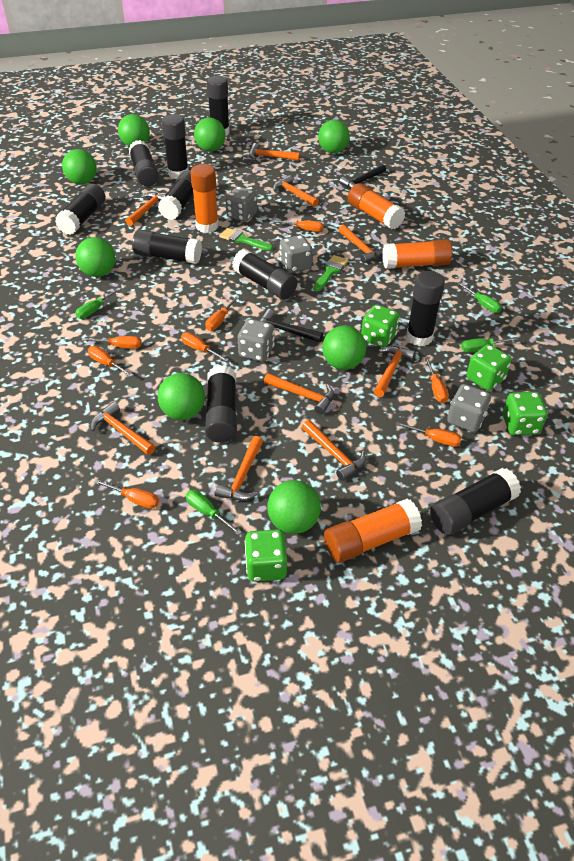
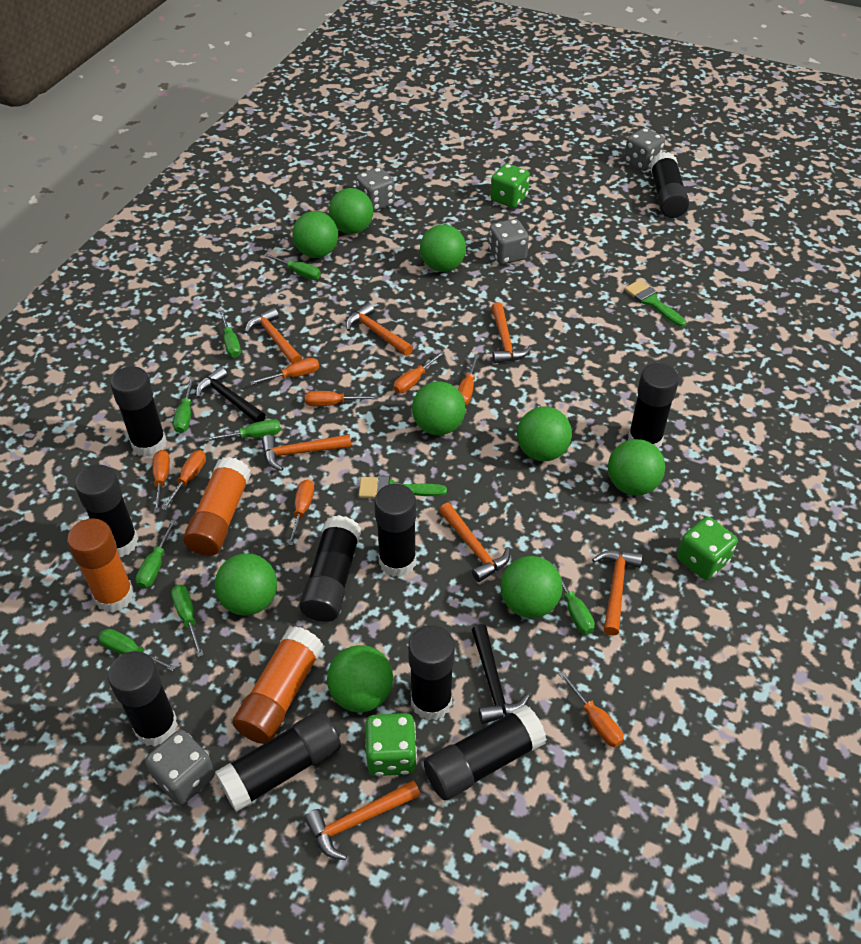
green ball: [62,149,97,184] [75,237,115,277] [118,114,150,147] [158,373,205,420] [194,118,226,151] [267,480,321,534] [318,120,350,153] [322,325,366,370] = 8 -> [215,553,277,616] [292,211,338,258] [327,645,393,712] [329,188,373,234] [412,382,466,435] [420,224,466,272] [500,556,563,618] [517,406,572,461] [608,439,665,496] = 9
green dice: [245,529,287,582] [361,304,400,348] [466,344,512,391] [503,392,548,435] = 4 -> [366,713,417,776] [491,163,530,208] [677,517,738,580] = 3
green screwdriver: [75,288,121,319] [186,490,242,535] [457,282,502,313] [461,337,518,352] = 4 -> [98,629,176,671] [136,520,176,589] [171,585,204,657] [173,377,194,433] [205,419,281,442] [219,310,241,358] [265,254,321,280] [553,563,595,634] = 8
orange glue stick: [190,164,218,233] [324,499,422,563] [348,183,405,229] [382,239,453,269] = 4 -> [67,518,134,612] [183,457,251,556] [233,626,323,744] = 3
orange hammer: [91,402,156,455] [126,192,165,226] [214,436,263,501] [249,143,300,161] [264,373,334,415] [273,175,319,207] [302,420,366,481] [338,224,384,263] [374,346,415,397] = 9 -> [245,307,302,364] [262,434,351,471] [304,780,421,860] [346,303,413,356] [439,503,510,582] [491,302,532,363] [592,550,642,636] = 7

